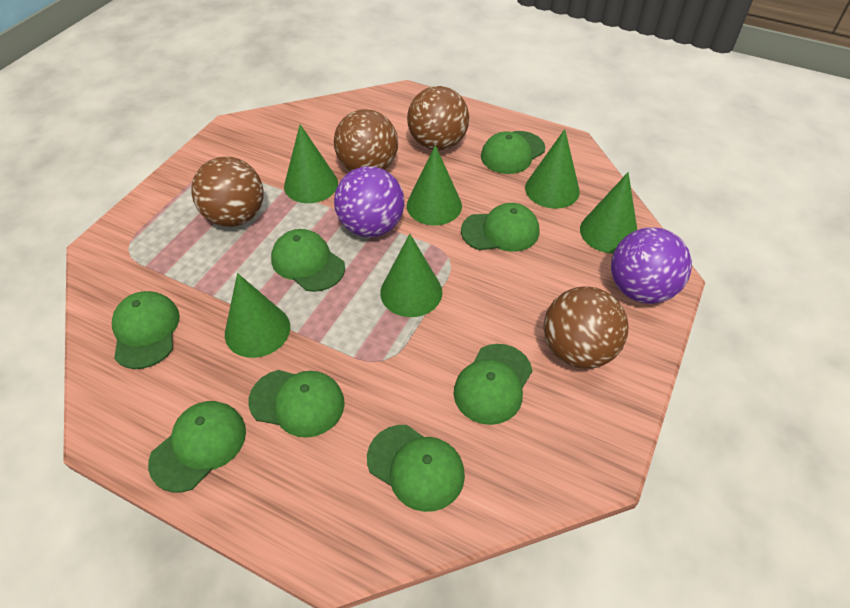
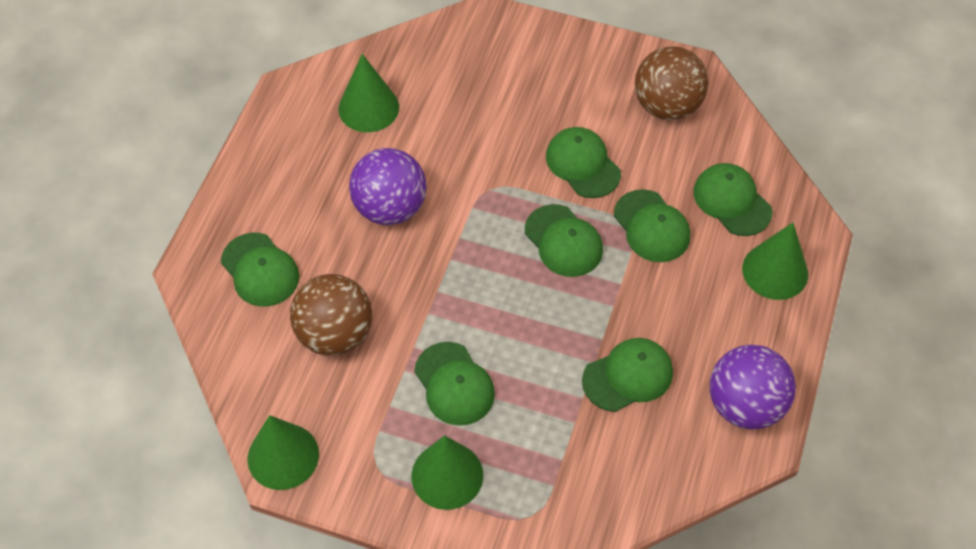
brown ball: [192,157,264,227] [334,109,398,171] [407,86,469,151] [544,286,628,369] = 4 -> [290,274,372,356] [635,46,709,120] = 2
green cap: [112,291,180,369] [148,401,246,493] [248,370,345,438] [271,229,345,292] [367,425,465,512] [454,344,533,425] [461,203,539,252] [481,131,545,174] = 8 -> [221,233,299,307] [414,342,495,426] [525,204,603,277] [546,127,621,198] [582,338,673,412] [614,189,690,262] [693,163,773,236] = 7
green cone: [225,273,290,358] [284,124,338,203] [380,234,442,317] [407,145,462,225] [525,129,580,209] [580,172,637,254] = 6 -> [248,415,319,490] [339,54,399,132] [411,435,483,510] [742,222,808,300] = 4

